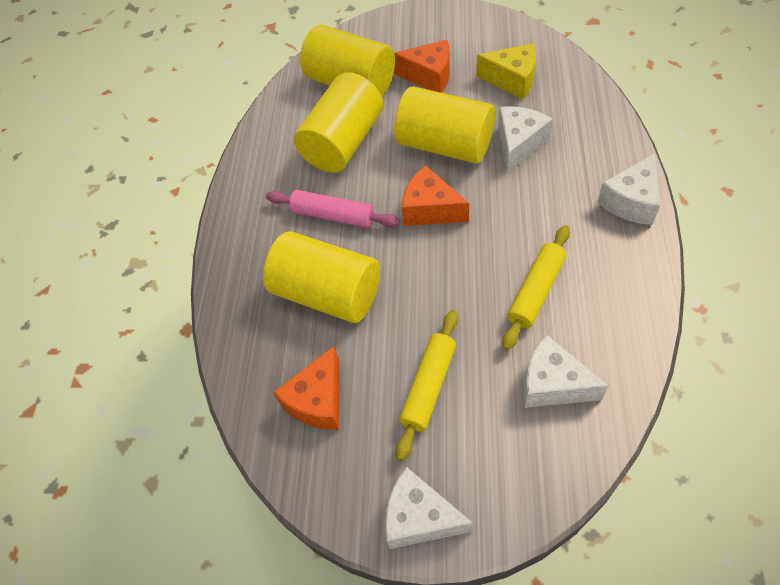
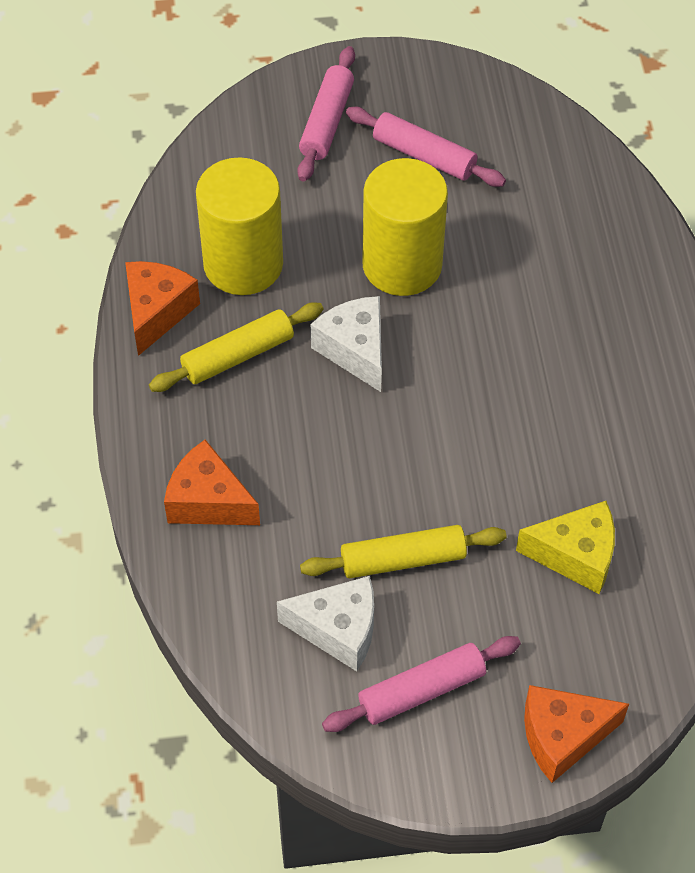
pink rolling pin: [266,190,400,228] = 1 -> [297,46,355,182] [322,636,521,732] [346,107,506,187] = 3
white cheese: [385,467,473,549] [498,106,553,172] [524,335,608,408] [597,153,660,225] = 4 -> [277,576,374,671] [310,296,382,392] = 2
yellow cylinder: [263,231,380,323] [294,72,383,173] [300,25,395,96] [394,86,495,164] = 4 -> [196,157,283,295] [362,158,448,296] = 2

